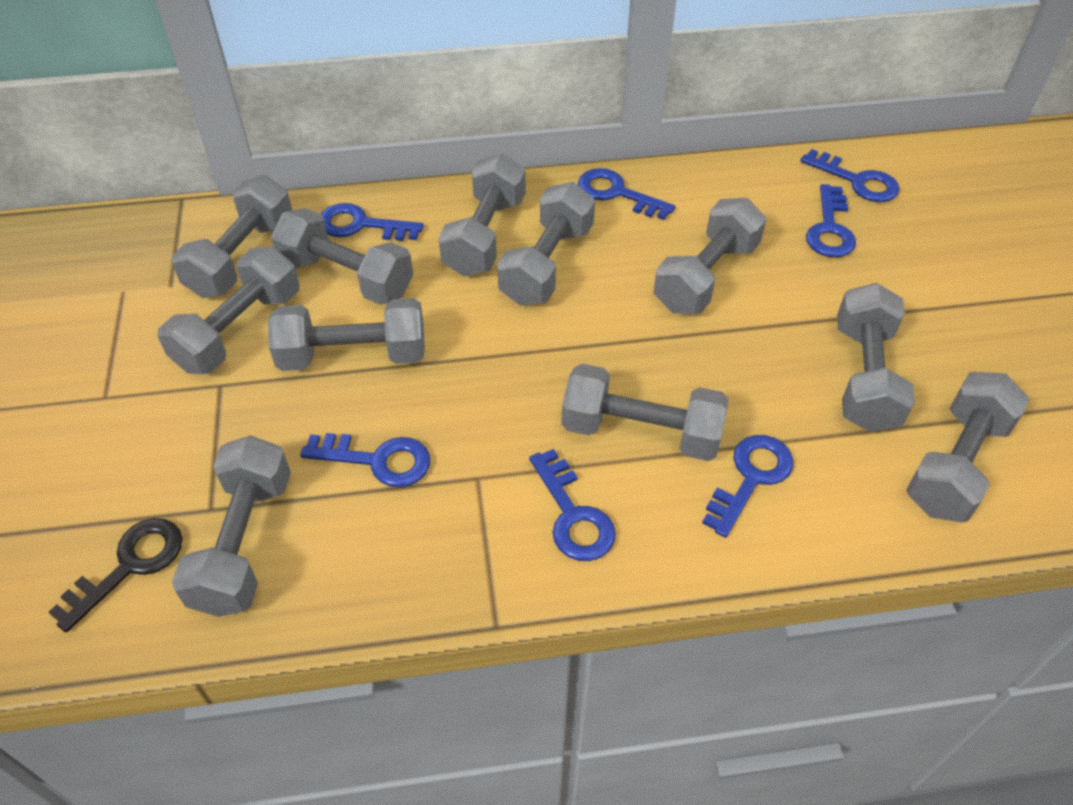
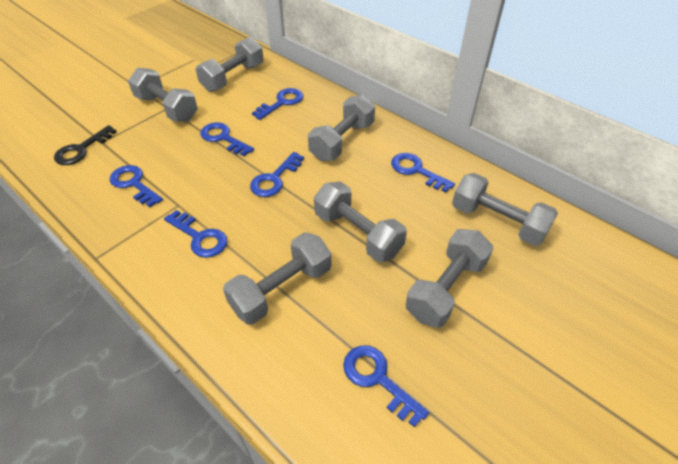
grey dumbbell: [157,246,300,374] [172,175,292,298] [172,435,291,617] [268,298,425,371] [271,208,413,305] [438,153,526,277] [497,182,595,306] [561,364,728,461] [654,198,766,314] [837,283,915,432] [906,372,1030,523] = 11 -> [128,68,198,122] [196,37,264,92] [223,232,331,325] [308,94,375,161] [314,181,407,262] [406,229,493,328] [452,173,558,246] = 7

